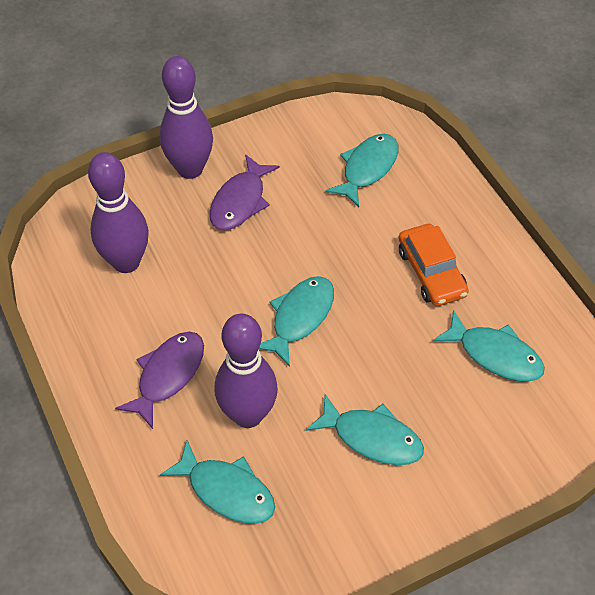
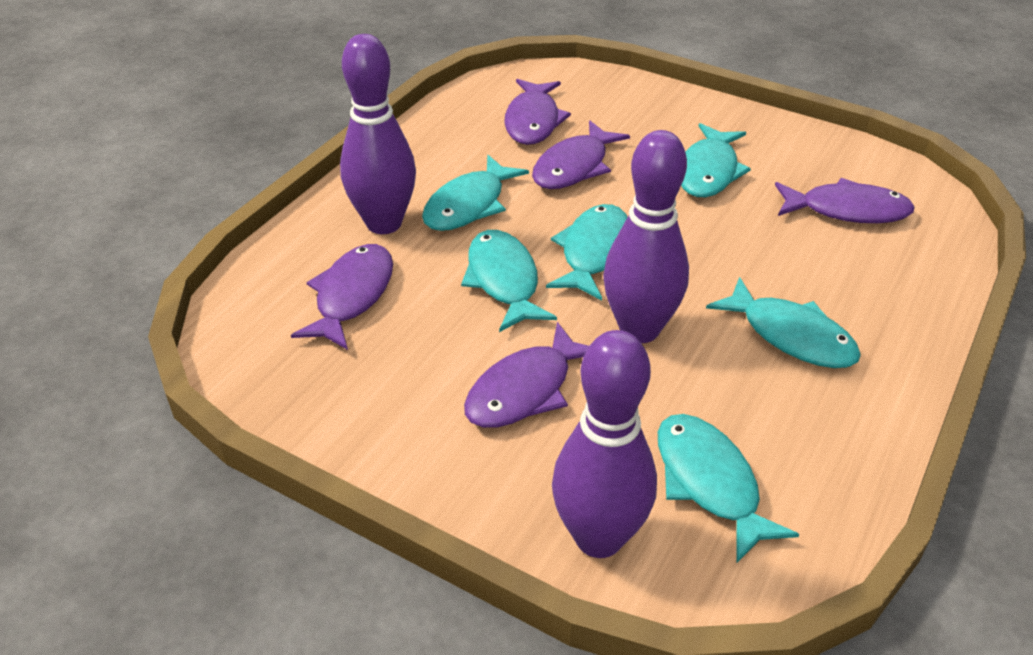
orange car: [399,224,469,306] = 1 -> none = 0
purple fish: [115,332,204,429] [210,154,280,230] = 2 -> [291,244,393,350] [464,322,589,428] [504,79,571,145] [532,120,630,189] [775,178,915,223] = 5
turquoise fish: [160,440,275,524] [259,276,334,367] [306,394,424,465] [325,134,398,207] [433,310,545,381] = 5 -> [422,155,529,231] [461,230,557,332] [546,204,627,300] [658,414,799,563] [681,123,751,197] [706,277,861,368] = 6

